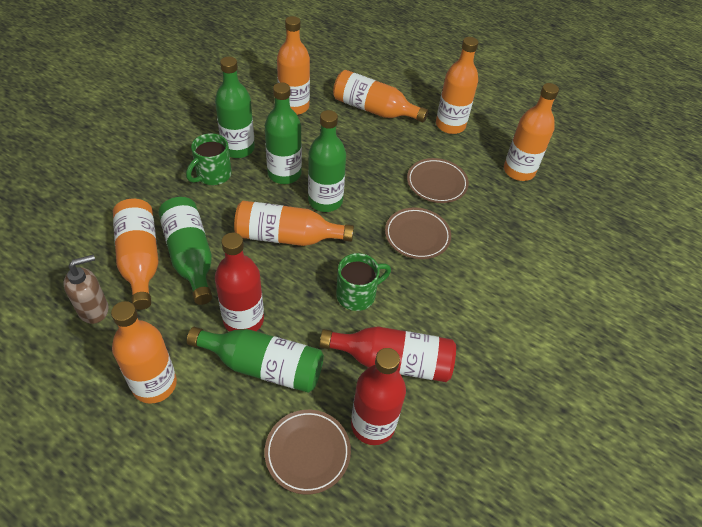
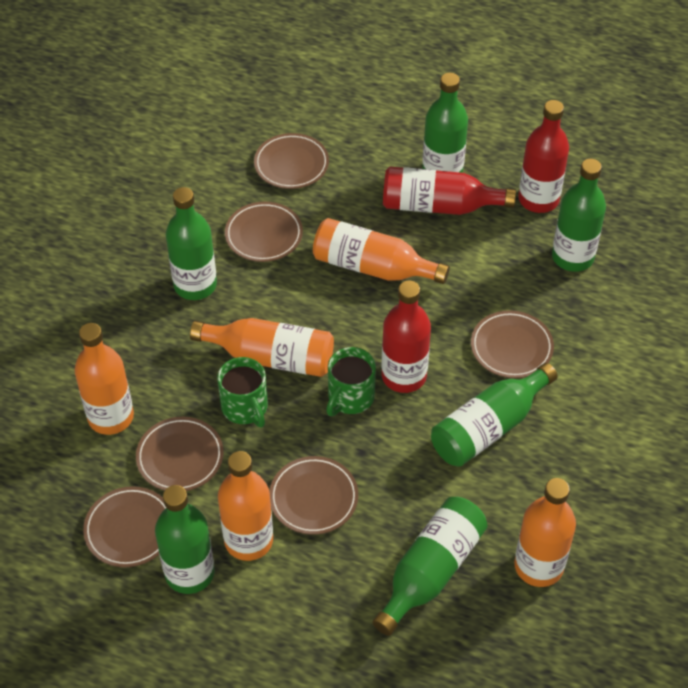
brown plate: [264,410,351,495] [385,207,451,259] [407,158,469,203] = 3 -> [83,486,166,567] [136,417,224,491] [225,202,303,262] [254,133,329,189] [269,456,358,535] [471,310,554,378] = 6
brown soap dispenser: [64,254,108,324] = 1 -> none = 0
green bottle: [159,197,212,305] [187,327,324,393] [215,57,255,158] [265,82,302,184] [308,110,346,212] = 5 -> [155,485,215,594] [166,187,217,300] [372,497,488,636] [422,73,468,173] [431,363,558,467] [552,159,606,272] = 6
orange bottle: [111,301,177,404] [113,199,159,310] [234,201,354,246] [277,16,310,115] [333,70,429,123] [436,37,478,134] [504,83,559,181] = 7 -> [74,323,134,435] [190,318,334,377] [218,451,273,561] [313,218,450,284] [514,478,576,587] = 5

